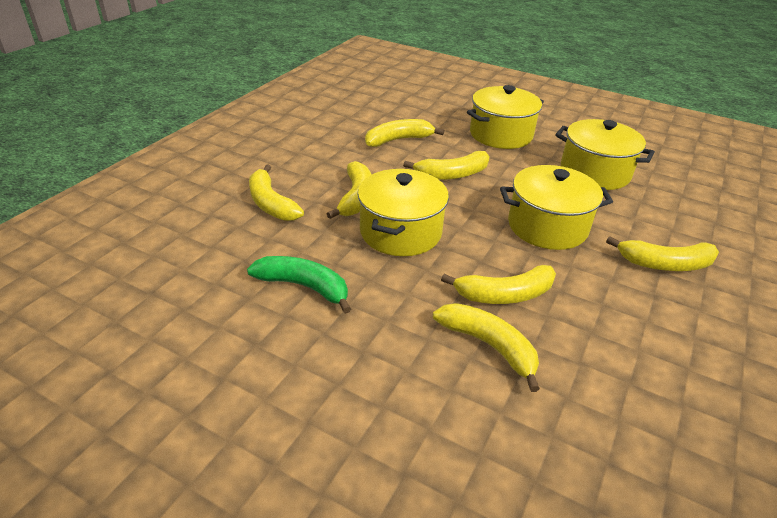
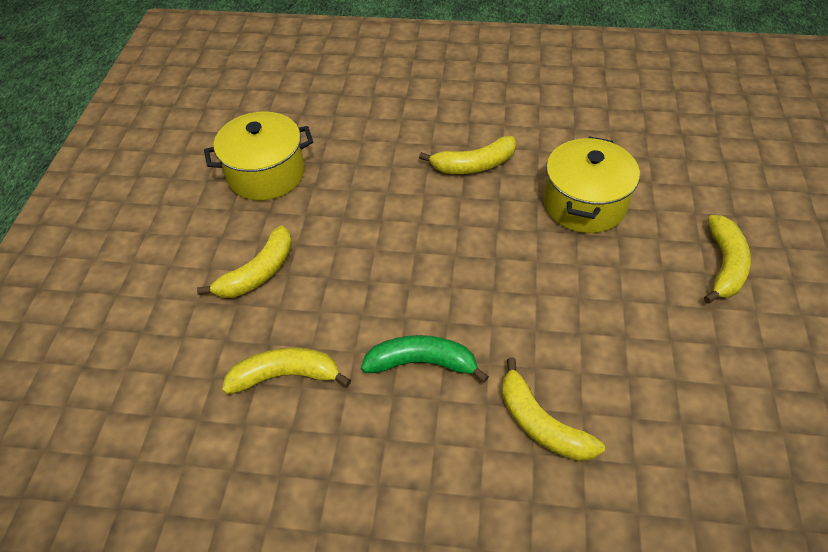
yellow banana: [249,164,304,221] [327,161,372,219] [365,119,444,147] [403,151,490,180] [433,303,540,392] [441,265,556,304] [606,236,719,271] = 7 -> [197,225,292,298] [222,348,351,394] [419,136,516,174] [502,358,605,461] [704,215,751,304] = 5
yellow pot: [358,169,449,256] [467,85,544,149] [500,165,613,250] [555,119,655,190] = 4 -> [204,111,313,201] [544,136,640,233] = 2

